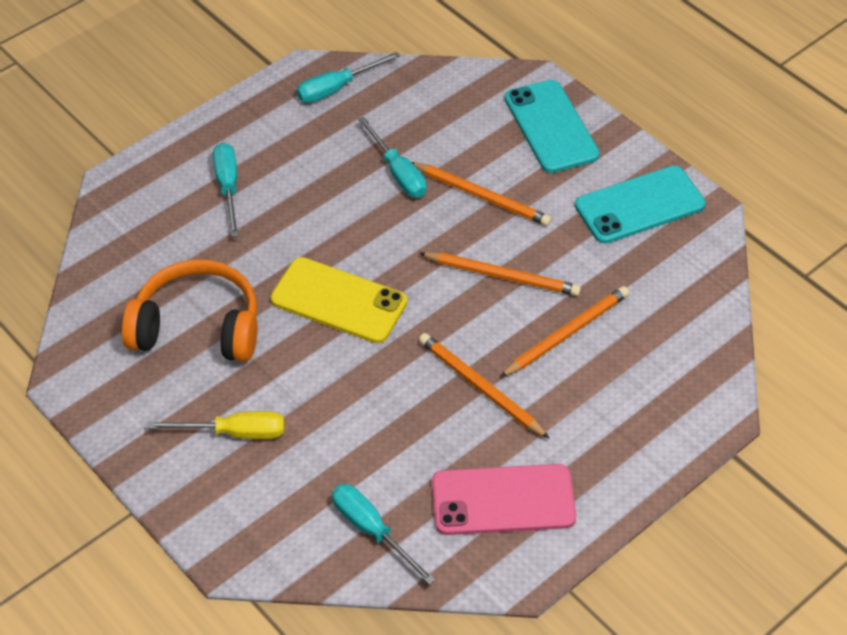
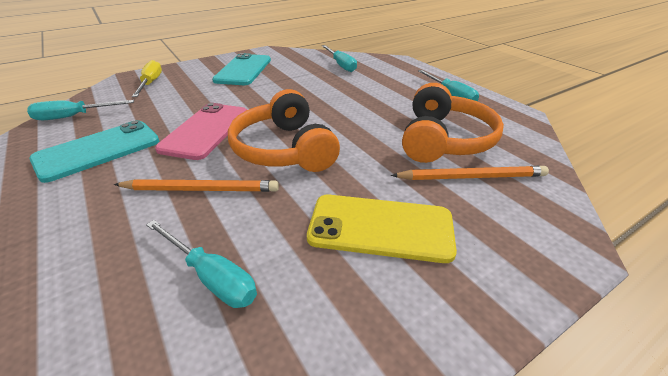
orange headphones: [122,259,257,362] = 1 -> [228,89,340,172] [402,83,504,163] = 2
orange pencil: [412,162,552,226] [419,252,581,296] [419,333,550,439] [500,286,629,377] = 4 -> [114,179,279,192] [391,166,549,180] = 2

